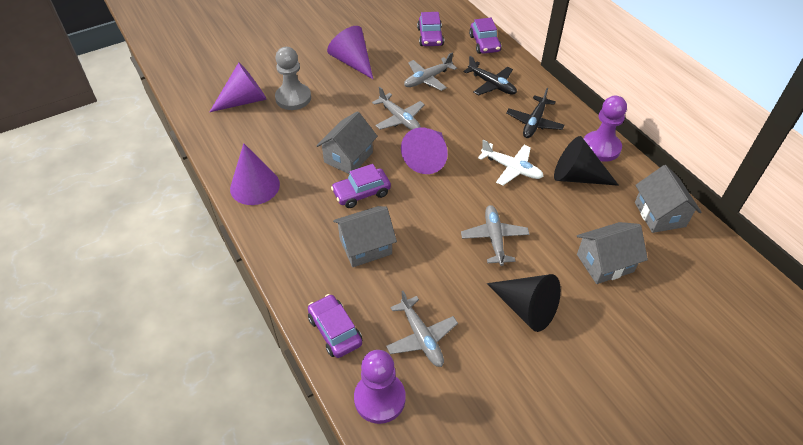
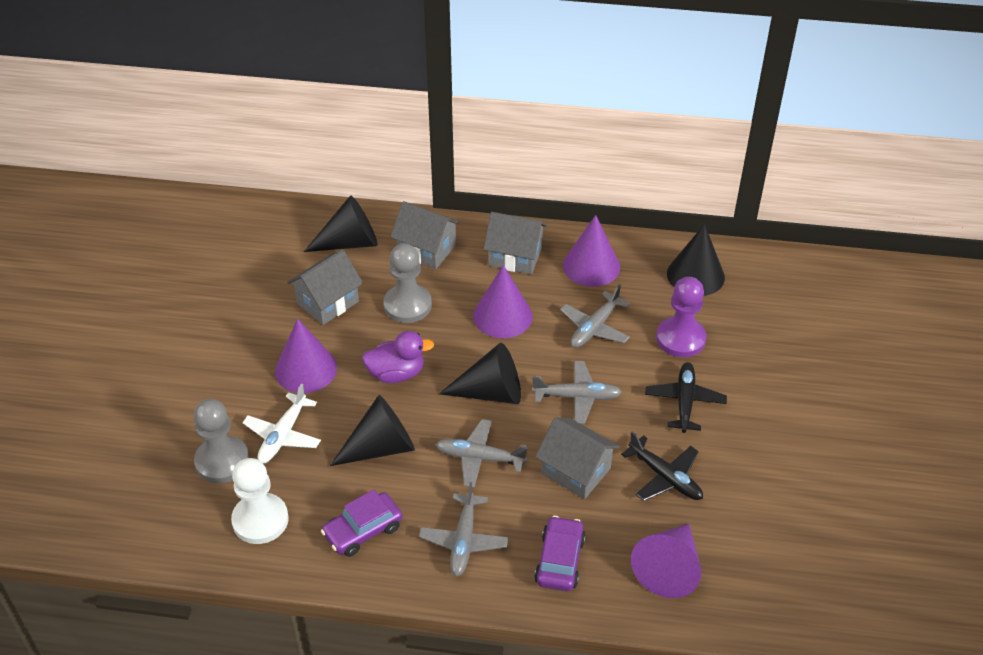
black cone: [486,274,561,332] [554,136,619,186] = 2 -> [304,195,377,252] [330,395,415,466] [439,343,521,404] [667,224,725,296] = 4
grey pawn: [275,47,311,110] = 1 -> [193,399,249,483] [383,243,432,323] = 2
purple car: [308,294,362,358] [331,164,391,208] [417,12,444,46] [469,18,502,54] = 4 -> [321,490,403,557] [534,516,586,591] = 2
purple duck: none = 0 -> [362,331,434,383] = 1
purple pawn: [354,350,406,424] [584,96,627,162] = 2 -> [656,277,707,357] = 1
white pawn: none = 0 -> [231,458,289,544] = 1

